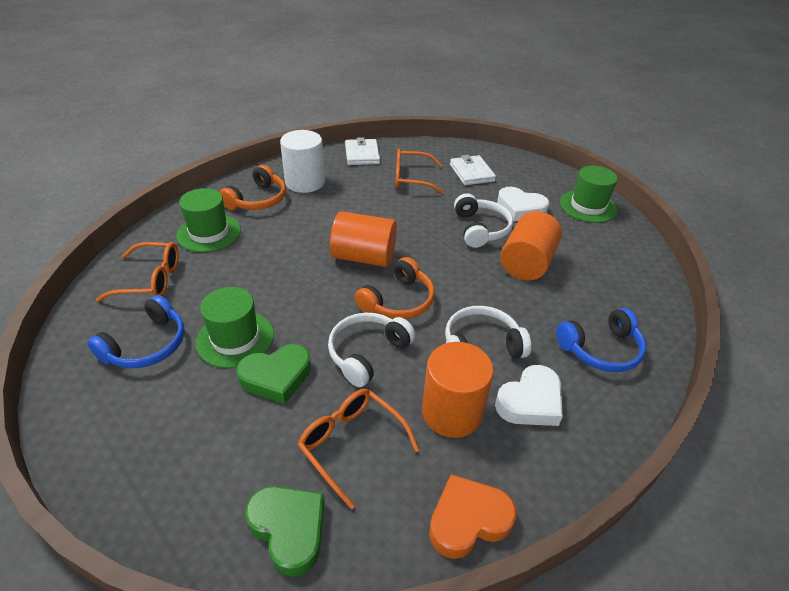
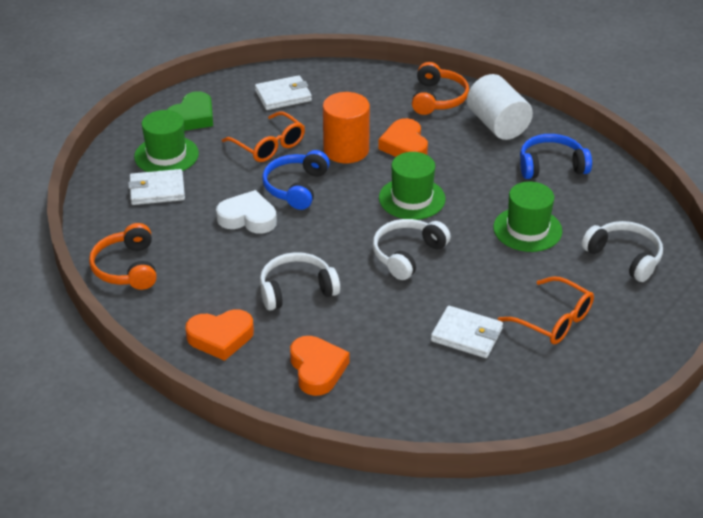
green heart: [237,344,311,404] [245,486,325,577] = 2 -> [167,91,213,131] = 1
orange cylinder: [330,211,397,267] [422,342,494,438] [500,211,562,281] = 3 -> [323,92,370,163] = 1
orange glasses: [96,242,179,302] [298,389,420,509] [395,149,444,194] = 3 -> [222,111,305,162] [498,276,594,344] = 2
orange heart: [429,474,516,559] = 1 -> [185,309,254,361] [290,336,349,396] [378,118,428,157] = 3
white heart: [495,365,563,426] [497,187,549,221] = 2 -> [216,190,277,234] = 1
white wallet: [345,137,380,165] [450,155,496,185] = 2 -> [128,169,185,205] [255,75,312,110] [431,306,503,358] = 3

